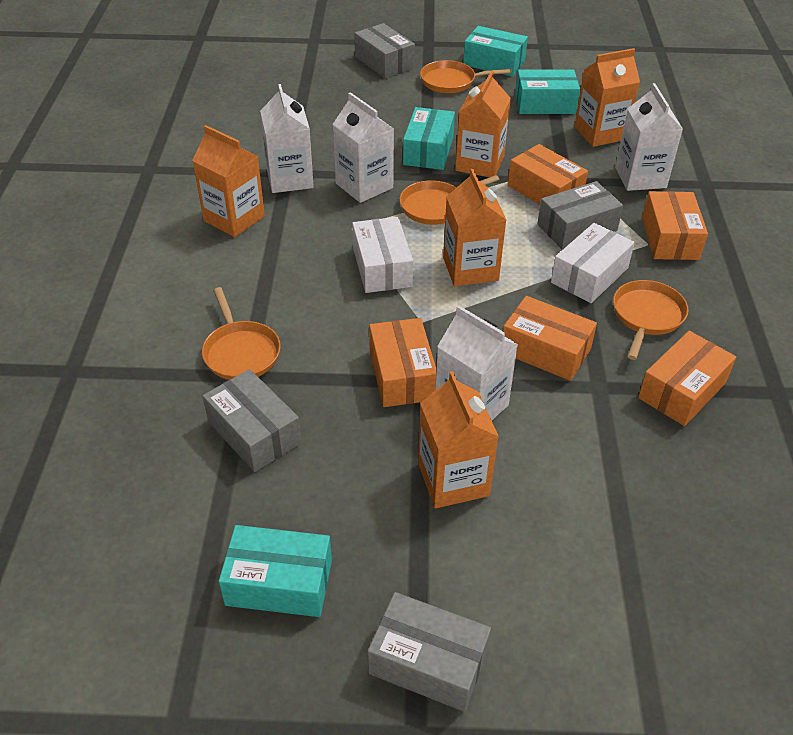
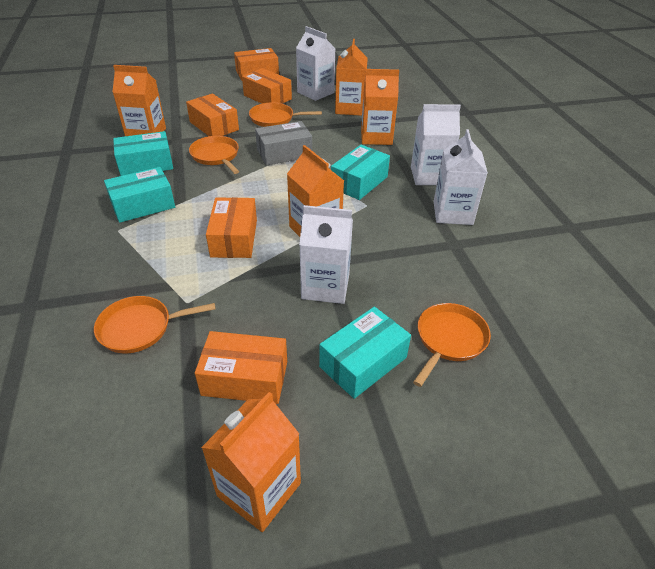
grey box: [203,369,301,472] [354,23,415,78] [368,592,491,712] [537,181,623,250] = 4 -> [255,121,312,166] = 1
white box: [352,217,413,293] [551,223,635,303] = 2 -> none = 0

